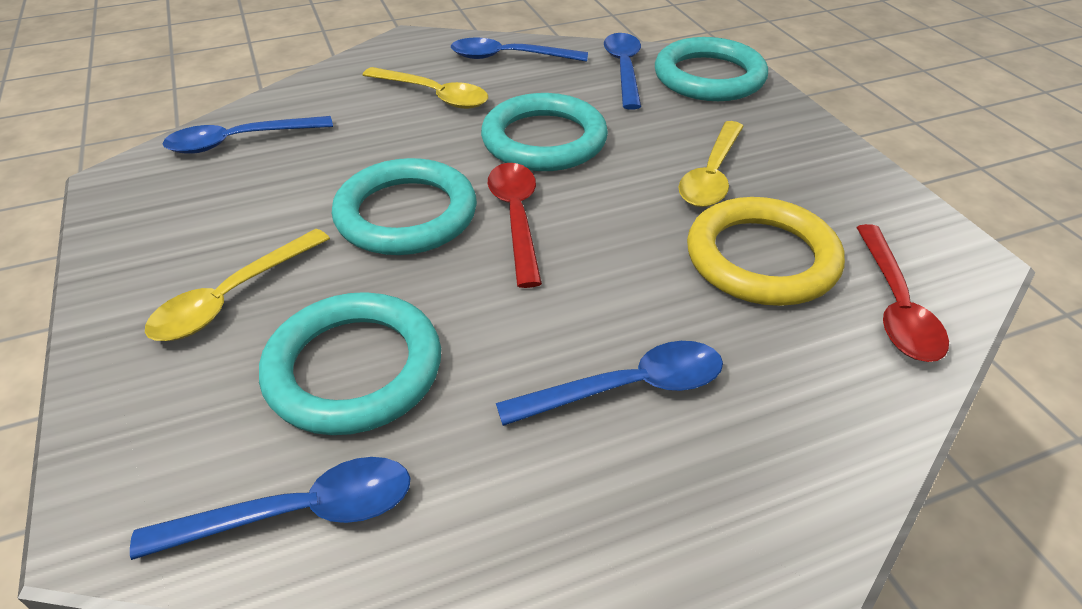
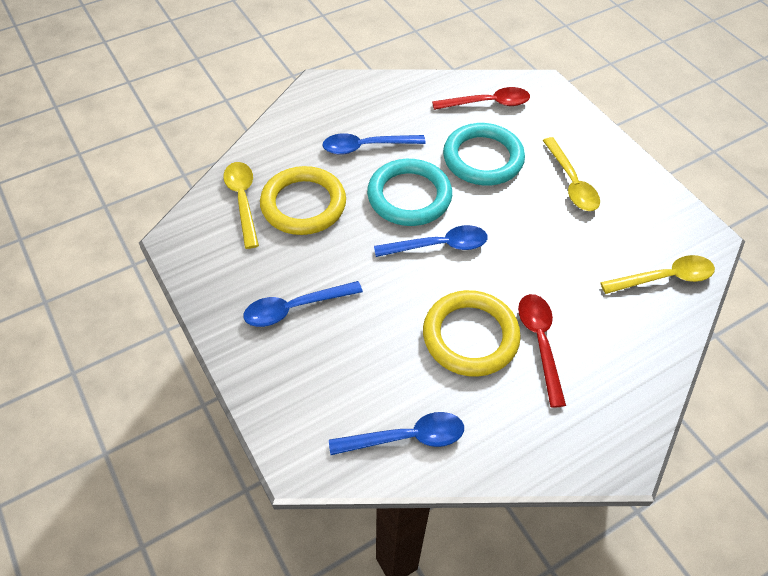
blue spoon: [130,457,411,560] [163,116,333,154] [451,38,588,62] [496,341,723,426] [604,33,641,109] = 5 -> [243,281,363,327] [322,133,426,155] [329,412,464,455] [374,225,488,257] = 4
turquoise ring: [259,292,441,435] [332,158,477,255] [481,93,608,171] [655,37,768,101] = 4 -> [367,159,452,226] [443,123,525,185] = 2
yellow ring: [687,197,845,306] = 1 -> [260,166,346,235] [423,290,521,377] = 2

